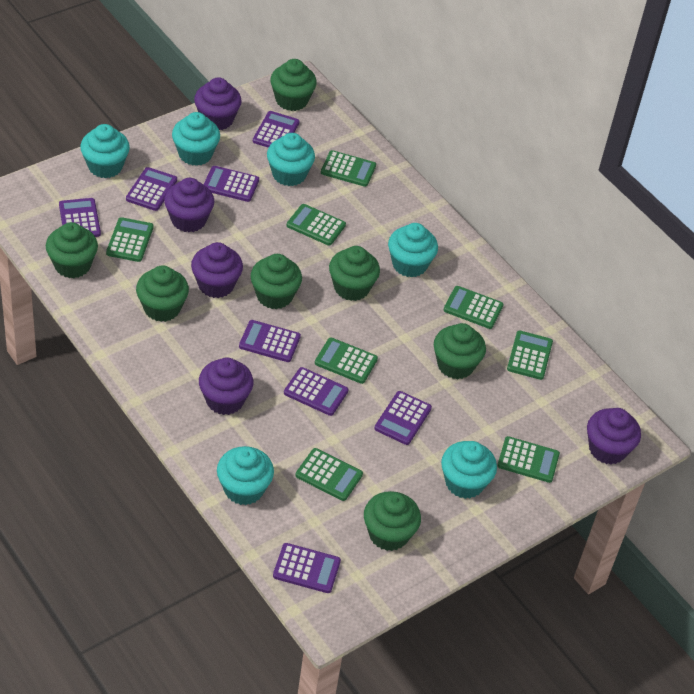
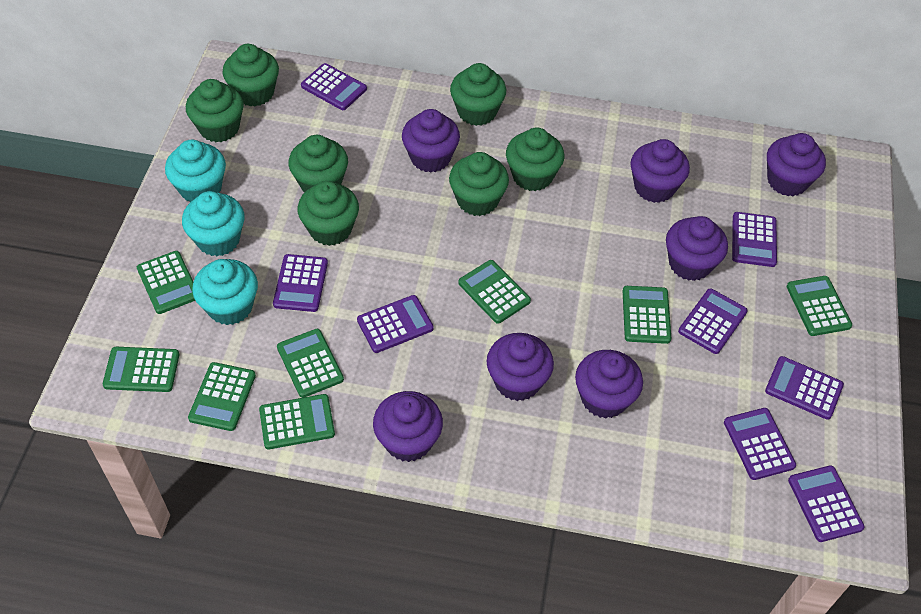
purple cupcake: [164,178,215,232] [191,242,243,298] [194,77,242,130] [199,358,253,415] [587,408,641,464] = 5 -> [373,391,443,462] [402,109,460,173] [486,333,554,401] [575,350,643,418] [630,139,690,203] [666,216,728,281] [767,133,826,196] = 7
turquoise cupcake: [80,124,130,178] [172,112,220,166] [217,446,274,505] [267,133,315,186] [388,223,438,277] [441,441,497,499] = 6 -> [165,140,226,202] [182,191,245,256] [192,259,258,325] = 3

